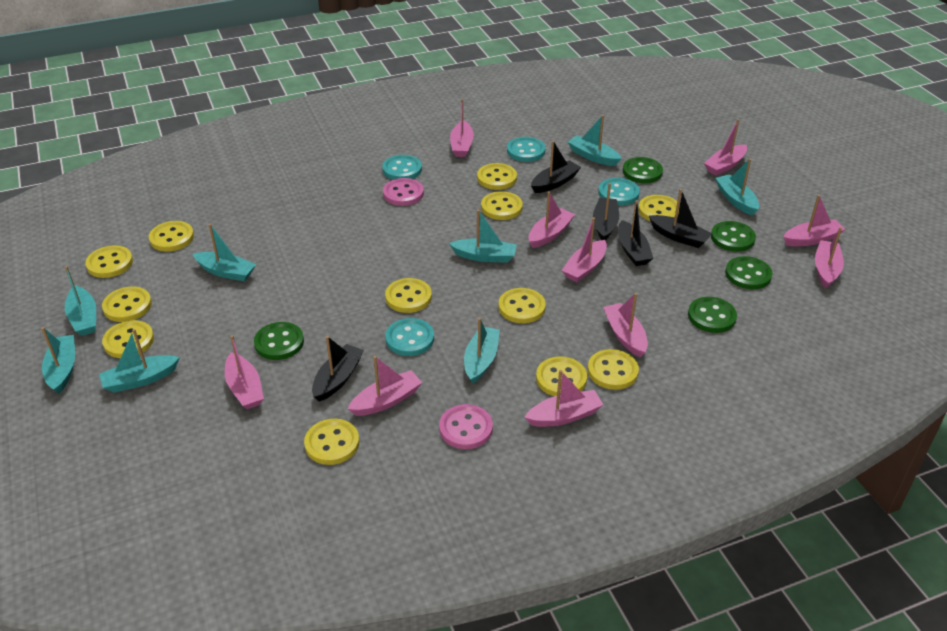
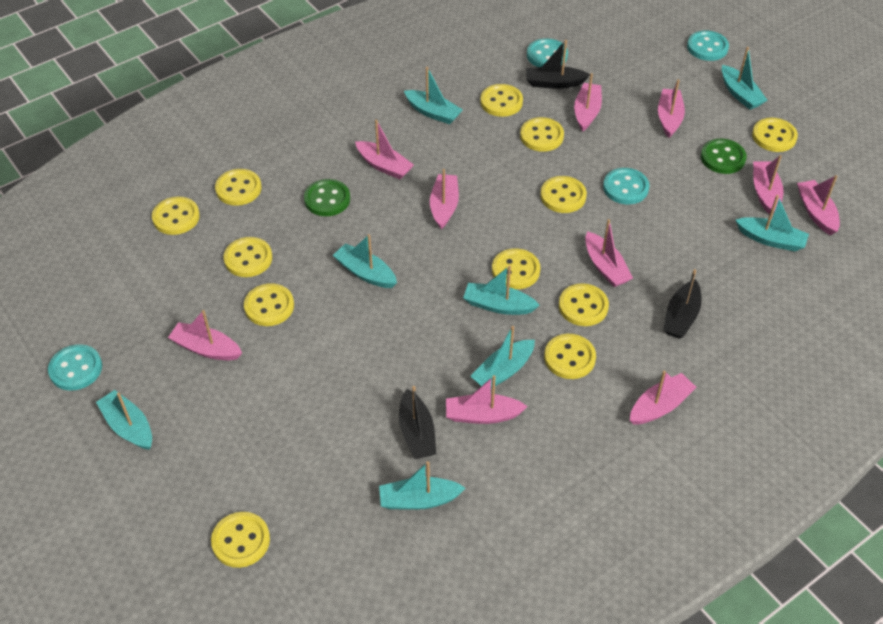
black boat: [312,336,364,402] [531,141,581,193] [593,183,619,241] [618,200,654,266] [649,189,713,248] = 5 -> [399,386,436,459] [526,40,590,89] [663,269,702,339] = 3
green button: [254,322,304,360] [623,157,663,183] [688,297,737,333] [711,221,756,252] [725,256,772,290] = 5 -> [304,179,350,216] [701,139,747,174] = 2
pink button: [383,178,424,206] [439,404,493,449] = 2 -> none = 0

